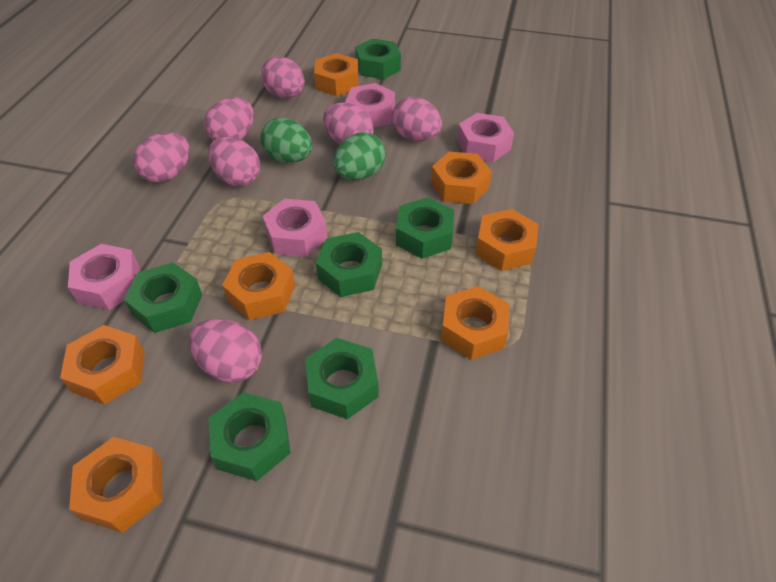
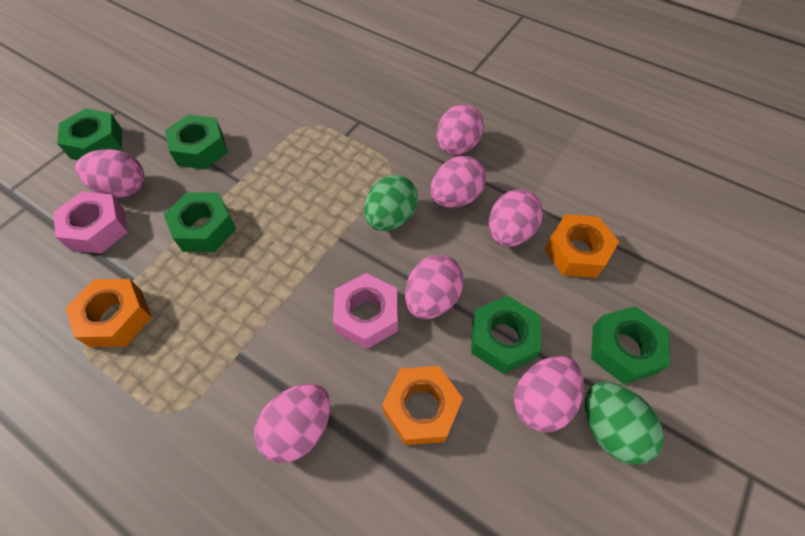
green nut: [123,263,202,333] [208,392,291,481] [305,338,379,419] [316,232,382,297] [355,39,401,79] [396,197,454,259] = 6 -> [57,109,122,160] [164,192,236,252] [165,114,228,169] [471,295,542,374] [591,306,670,384] = 5
orange nut: [60,325,145,405] [69,437,162,533] [222,252,295,320] [314,53,359,96] [431,152,492,204] [441,286,509,360] [475,209,539,271] = 7 -> [66,279,152,347] [382,366,463,445] [545,214,619,278] = 3
pink nut: [68,244,140,310] [263,199,328,257] [345,83,395,127] [457,113,514,162] = 4 -> [53,191,128,254] [333,273,398,349] = 2

